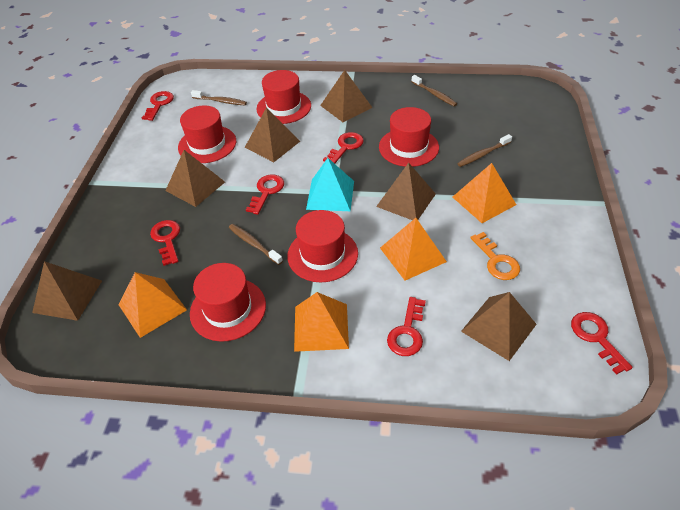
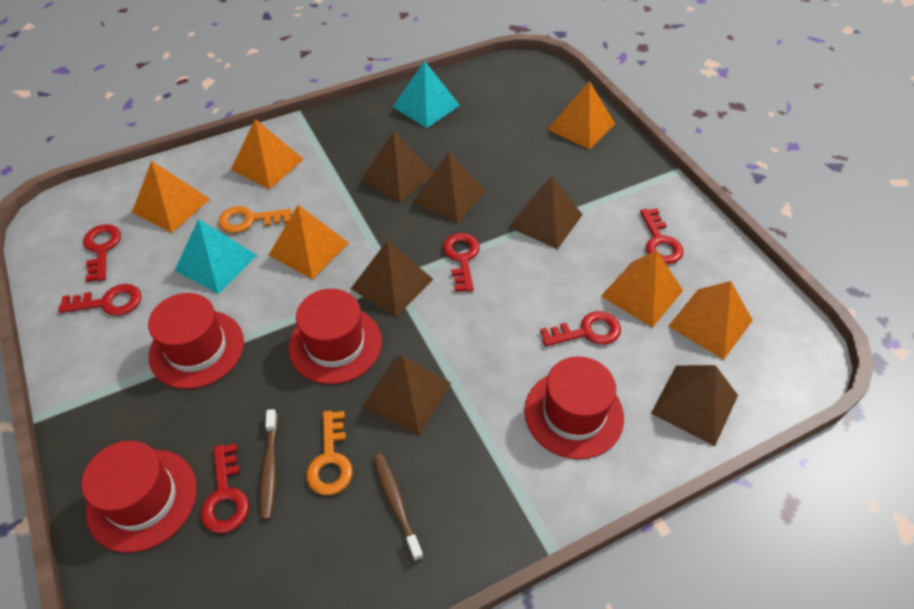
brown toothbrush: [191,90,247,105] [229,224,283,265] [411,75,457,106] [457,134,512,167] = 4 -> [260,409,278,520] [373,454,423,561] = 2
orange key: [470,232,520,280] = 1 -> [218,206,292,233] [306,411,353,495] = 2
orange pyramid: [119,272,187,338] [294,292,349,352] [380,218,447,280] [453,163,516,223] = 4 -> [132,161,210,233] [231,119,304,189] [269,205,348,279] [547,81,615,150] [601,250,683,328] [668,281,753,360] = 6
red hat: [178,105,236,163] [190,263,266,342] [257,70,311,124] [287,210,358,282] [379,107,439,167] = 5 -> [82,441,197,553] [148,293,244,389] [288,289,382,384] [524,356,624,459] = 4
turquoise pyramid: [306,158,354,211] = 1 -> [175,219,257,294] [393,61,460,128] = 2

